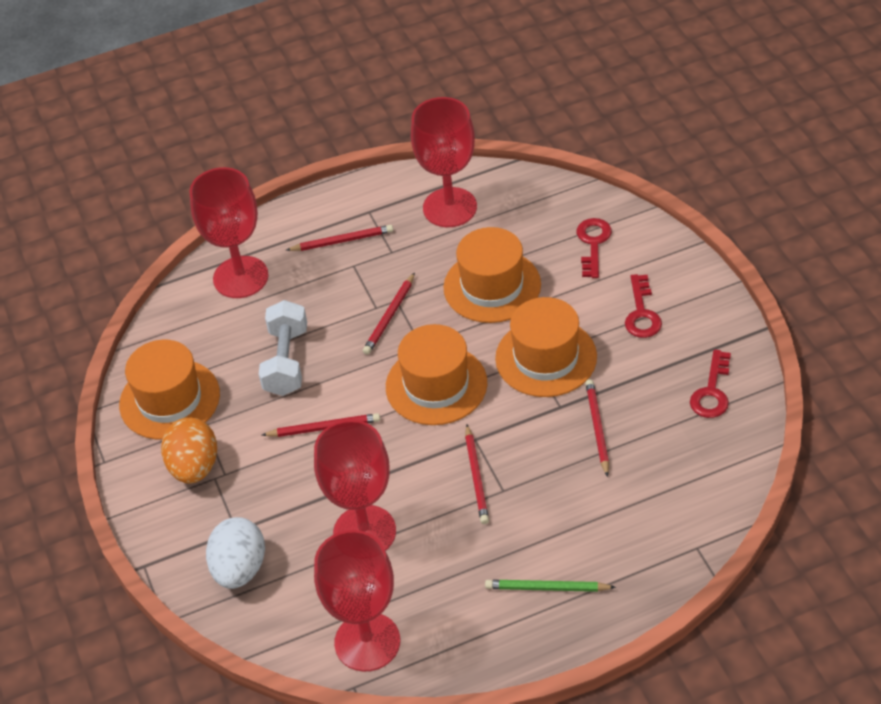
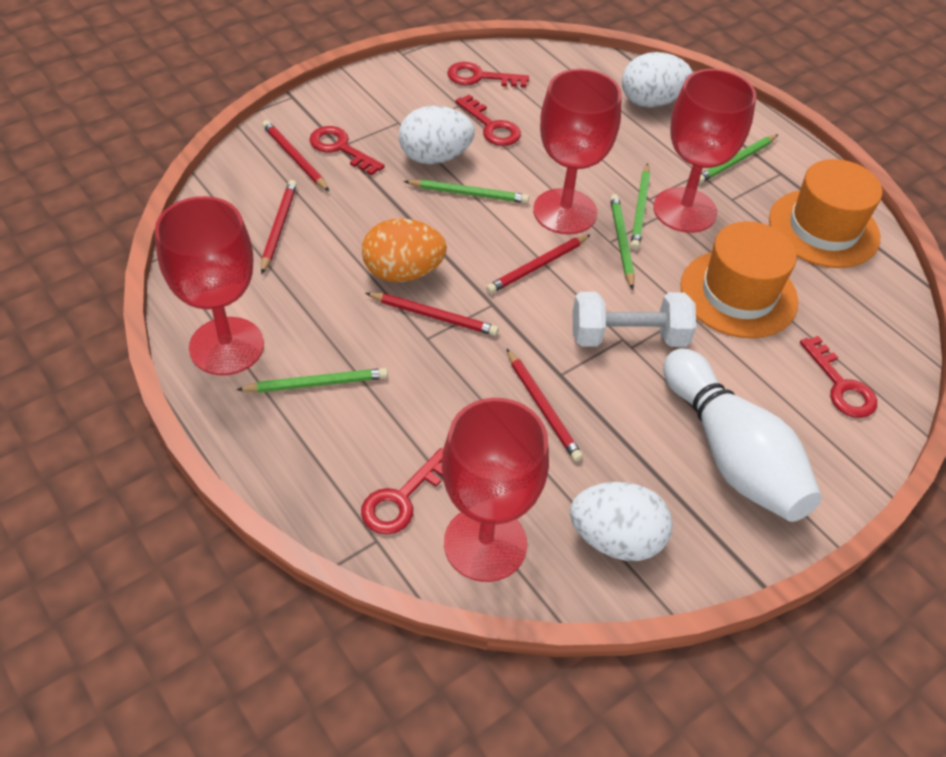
green pencil: [485,580,616,592] = 1 -> [236,368,388,393] [404,179,529,203] [610,194,635,290] [630,163,650,250] [699,134,778,184] = 5
orange hat: [119,340,220,440] [386,324,487,425] [443,227,541,323] [495,297,597,397] = 4 -> [681,221,798,338] [769,159,882,268] = 2
red key: [577,218,612,278] [625,274,662,338] [690,350,731,418] = 3 -> [309,126,385,176] [361,448,443,534] [447,62,529,88] [455,95,521,146] [800,336,877,418] = 5
white bowling pin: none = 0 -> [663,348,822,522] = 1
white egg: [206,517,265,589] = 1 -> [399,106,475,164] [570,482,673,561] [622,52,693,108] = 3

